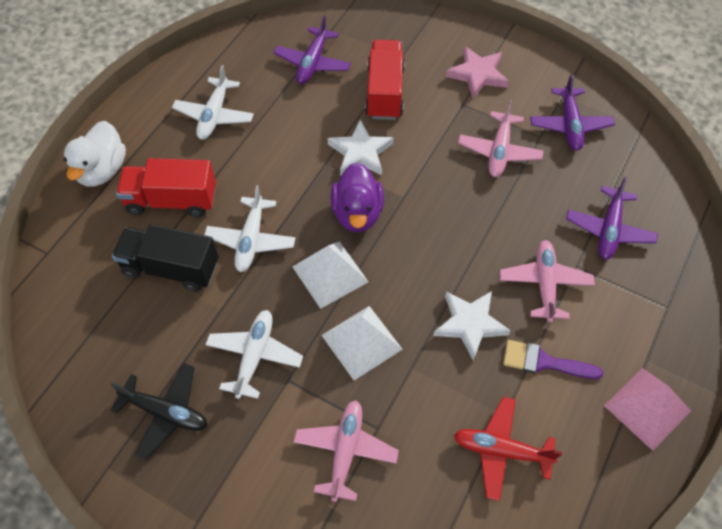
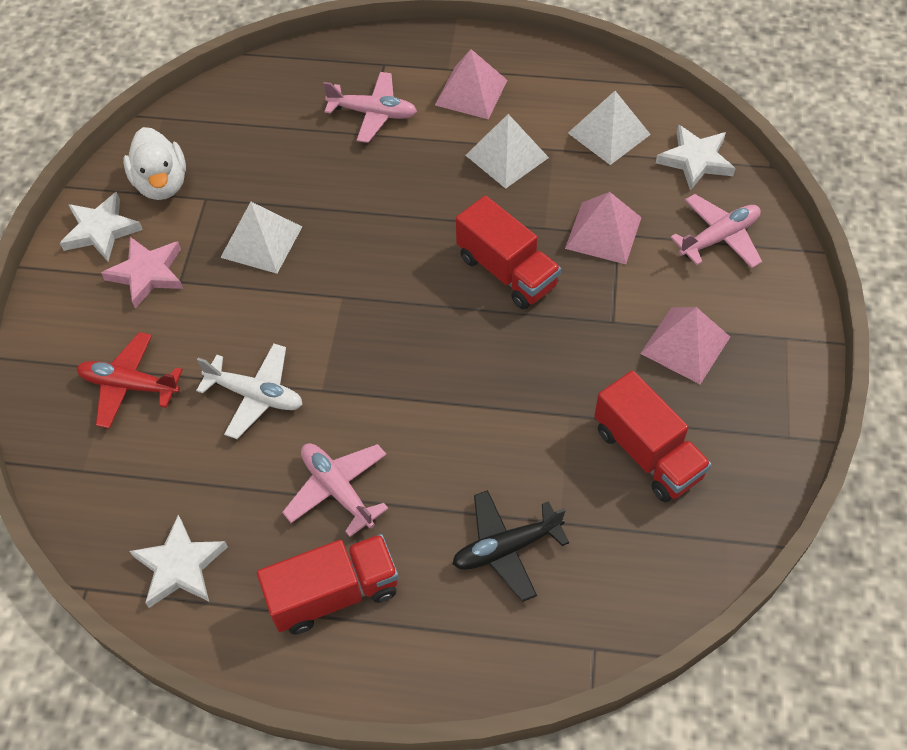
black truck: [112,224,218,292] = 1 -> none = 0
pink pyramid: [604,368,691,451] = 1 -> [435,49,508,119] [565,192,642,264] [640,307,730,384] = 3
purple brush: [503,340,603,379] = 1 -> none = 0
purple duck: [330,162,384,232] = 1 -> none = 0
purple plane: [273,15,351,84] [530,74,615,151] [566,177,658,260] = 3 -> none = 0
red truck: [116,158,216,217] [365,40,405,120] = 2 -> [257,534,399,635] [456,195,561,310] [594,370,712,502] = 3
white plane: [172,65,254,140] [204,185,296,272] [205,310,303,399] = 3 -> [196,343,303,439] = 1
white pyramid: [292,241,368,309] [321,306,403,380] = 2 -> [220,202,302,274] [465,114,549,189] [568,91,651,165] = 3
white star: [328,119,394,176] [434,291,511,361] = 2 -> [60,192,143,261] [130,515,228,608] [656,125,735,191] = 3

